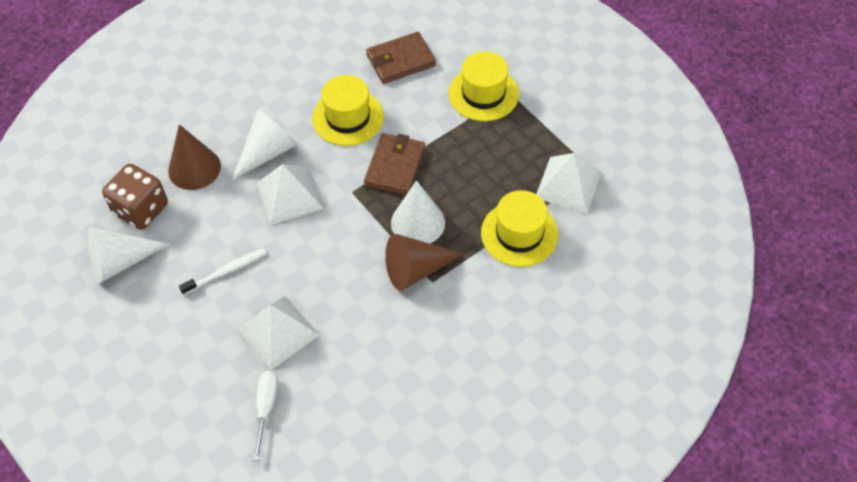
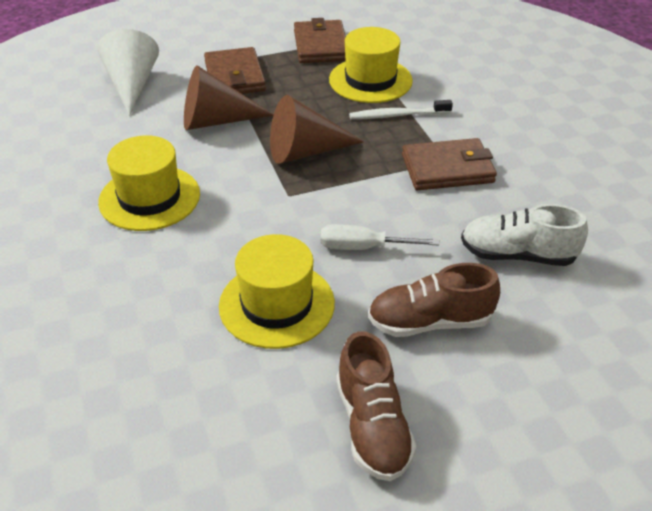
brown dice: [102,164,168,230] = 1 -> none = 0
brown shoe: none = 0 -> [337,331,416,481] [368,263,500,337] = 2
brown wallet: [364,133,425,195] [366,32,436,84] = 2 -> [204,47,266,94] [294,18,346,63] [402,138,497,190] = 3
white cone: [88,227,170,283] [232,109,298,180] [391,180,445,243] = 3 -> [97,29,159,116] = 1
white pyramid: [238,296,319,370] [257,164,324,225] [536,153,602,213] = 3 -> none = 0
white shoe: none = 0 -> [461,204,588,266] = 1

